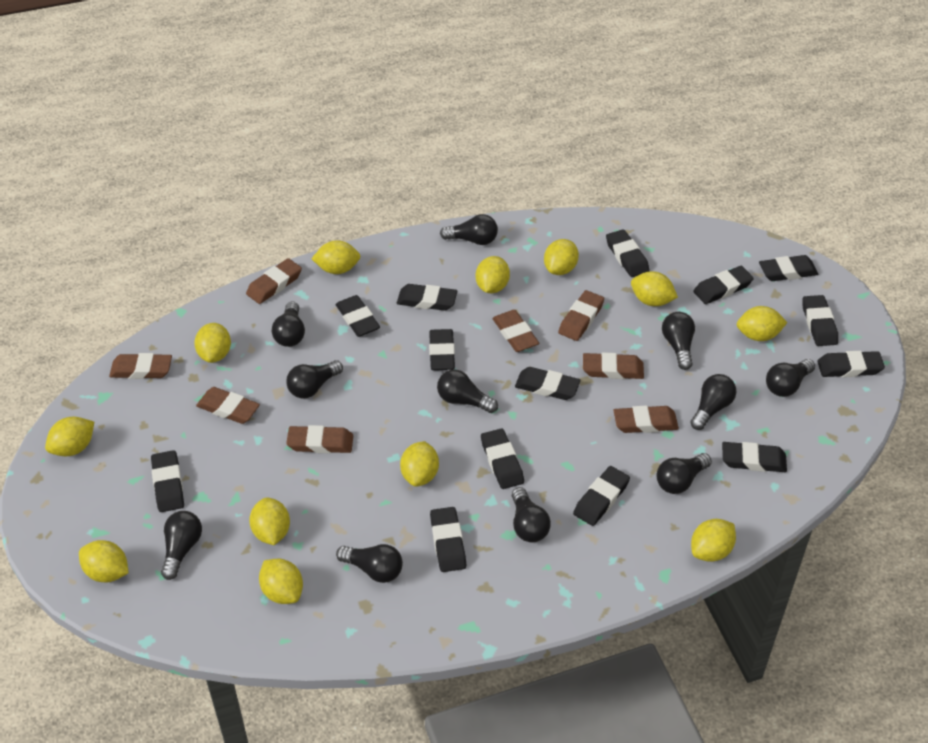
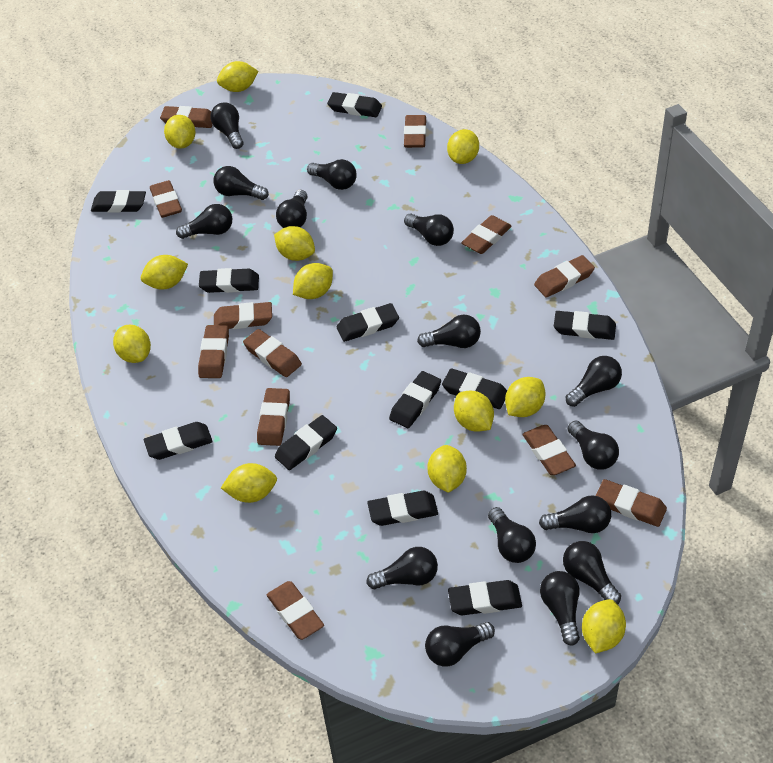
black eraser: [151,450,184,512] [336,295,380,337] [397,284,457,311] [429,329,455,370] [430,507,466,572] [481,428,524,489] [515,367,580,400] [573,466,630,526] [606,229,650,277] [693,266,754,304] [722,442,787,472] [759,255,818,281] [803,295,838,346] [817,351,885,377] = 14 -> [91,190,146,213] [144,422,213,460] [199,268,259,293] [275,415,337,470] [327,92,382,117] [337,303,399,342] [367,491,438,526] [389,371,441,428] [442,368,507,409] [448,580,522,615] [554,311,616,340] = 11
black light bulb: [161,511,202,580] [272,301,305,347] [286,360,343,398] [336,544,403,583] [437,369,498,413] [440,214,498,245] [512,487,551,542] [656,453,712,494] [662,312,695,370] [690,374,736,430] [766,359,815,397] = 11 -> [176,204,232,239] [210,102,244,149] [214,166,269,200] [276,190,308,228] [307,159,357,190] [366,547,438,589] [404,214,454,246] [417,315,481,348] [425,622,495,666] [488,507,536,563] [539,495,611,533] [540,571,580,646] [563,541,621,604] [566,356,622,407] [568,421,619,470] = 15
brown eraser: [109,353,172,379] [196,387,260,424] [246,258,302,304] [286,425,353,453] [492,310,539,352] [558,290,604,341] [583,352,644,379] [613,406,679,433] = 8 -> [150,180,182,218] [160,106,213,128] [198,325,229,378] [214,302,272,329] [243,329,302,377] [257,388,290,446] [267,581,324,640] [404,115,427,148] [461,215,512,254] [522,425,576,475] [534,255,595,298] [596,479,667,527] = 12

